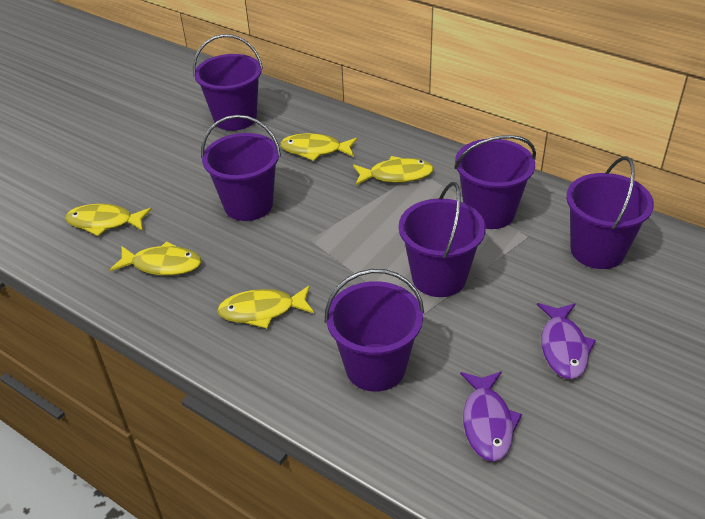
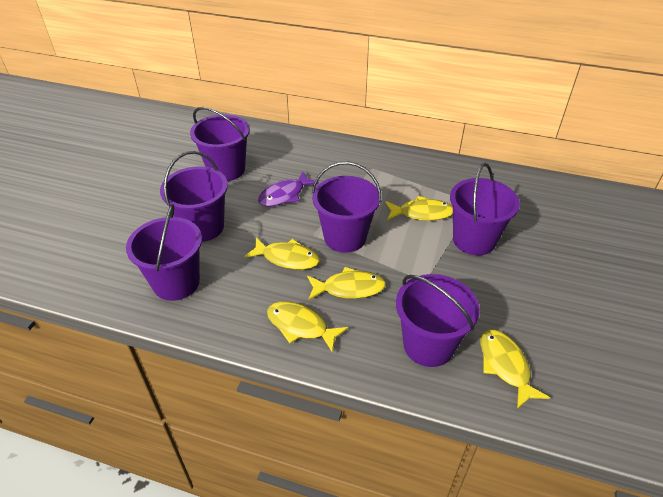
purple fish: [460,371,522,461] [537,303,596,379] = 2 -> [258,171,319,207] = 1

